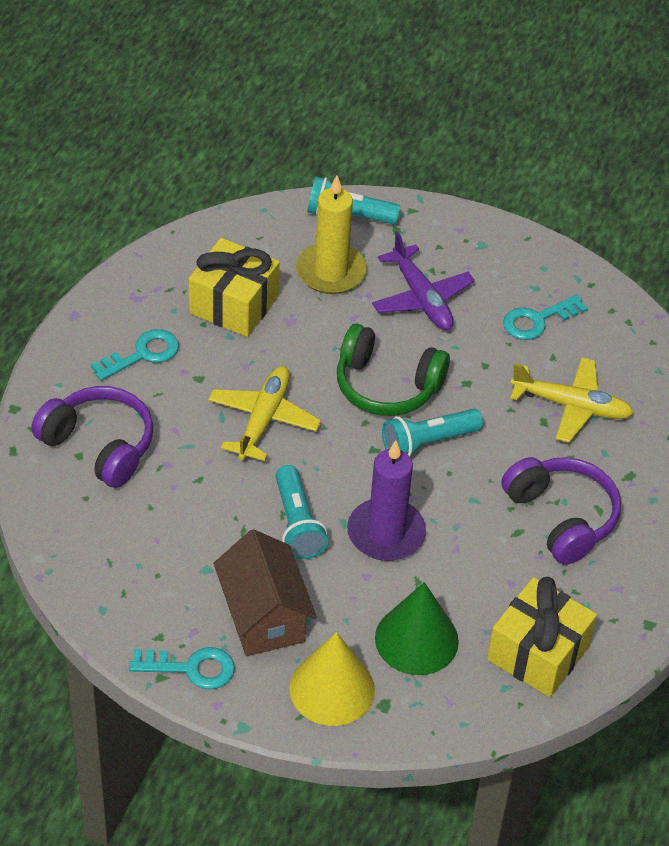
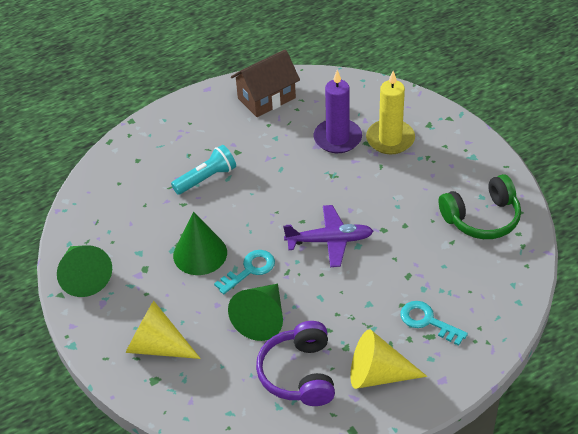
green cone: [375,582,459,675] = 1 -> [57,245,112,297] [173,212,227,275] [228,284,283,341] = 3
purple headphones: [31,386,153,488] [501,457,621,565] = 2 -> [256,321,335,406] = 1
turquoise flashlight: [276,465,328,559] [307,177,400,225] [382,409,483,457] = 3 -> [171,145,236,195] = 1
turquoise key: [91,329,179,381] [129,647,235,689] [503,295,588,340] = 3 -> [214,250,275,294] [400,301,468,346] = 2
yellow cone: [289,632,375,726] = 1 -> [125,301,201,359] [350,329,427,389] = 2
yellow gift: [189,238,280,337] [487,577,597,697] = 2 -> none = 0
yellow plane: [208,366,321,461] [510,357,634,443] = 2 -> none = 0

